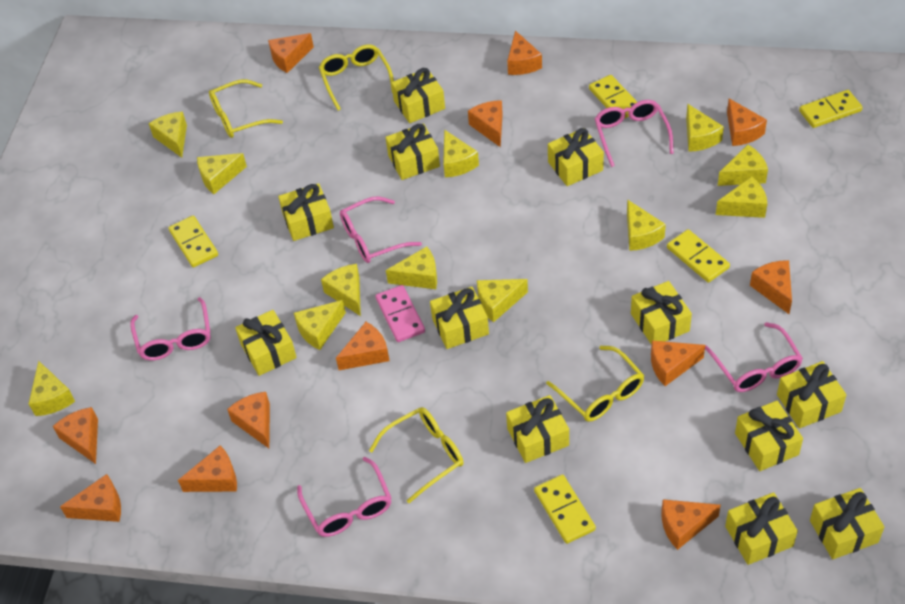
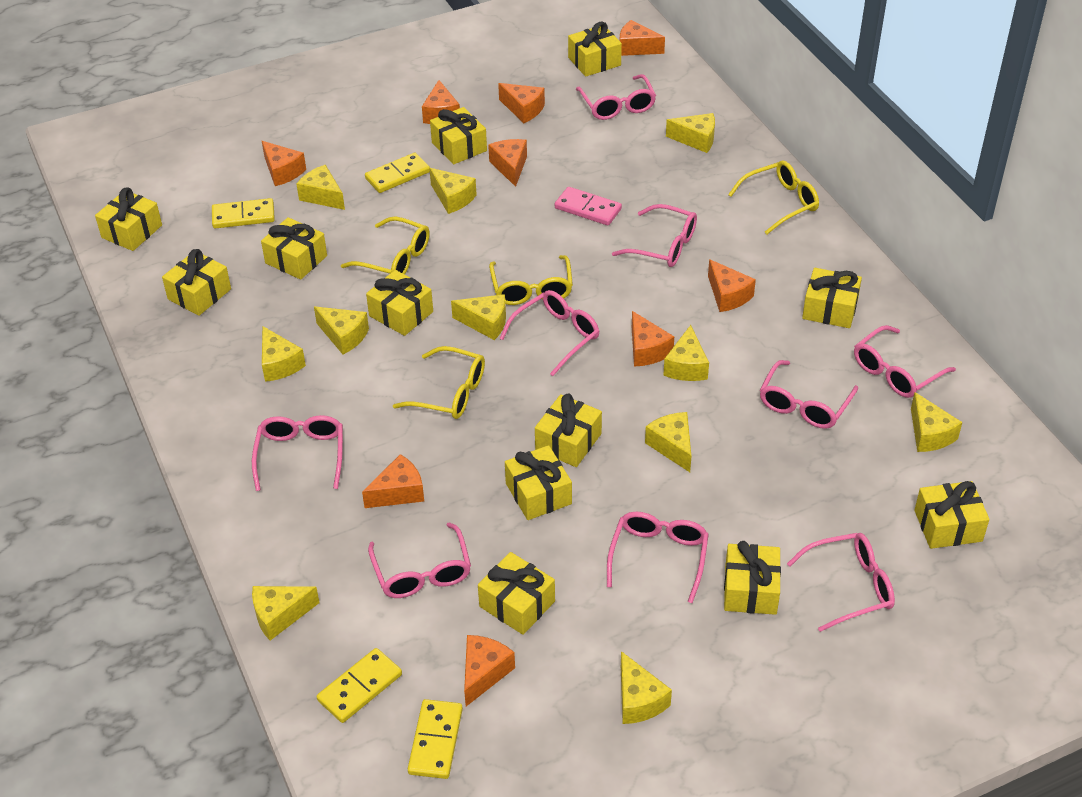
orange cheese: [53,407,98,464] [60,474,121,522] [178,445,237,492] [227,392,270,448] [268,33,314,73] [336,322,390,370] [468,100,503,147] [507,30,542,75] [651,340,705,386] [661,499,721,550] [727,99,767,146] [750,260,792,314] = 12 -> [262,141,306,186] [362,454,424,508] [422,80,460,124] [464,635,515,706] [488,139,527,187] [498,83,545,123] [620,20,665,56] [632,311,674,367] [708,259,756,312] = 9
pink glasses: [130,297,211,360] [297,457,391,537] [340,197,422,263] [595,100,674,167] [705,322,803,392] = 5 -> [252,415,343,491] [368,522,471,598] [499,290,600,376] [576,74,656,120] [607,511,709,603] [612,204,697,267] [760,360,858,429] [787,533,895,632] [854,325,956,398] = 9
yellow cheese: [29,361,75,416] [149,112,187,158] [197,153,247,194] [294,300,346,350] [321,264,361,316] [386,246,437,289] [443,130,479,177] [477,279,528,323] [627,200,666,251] [686,104,724,152] [716,176,767,218] [718,145,768,186] = 12 -> [252,586,320,641] [262,326,306,382] [296,165,345,210] [314,307,369,354] [430,168,477,214] [451,294,506,340] [621,651,672,724] [645,412,691,472] [663,325,709,381] [666,113,715,153] [911,392,962,452] = 11
yellow domino: [169,216,218,268] [534,474,596,544] [589,75,637,119] [667,229,730,283] [799,90,863,128] = 5 -> [212,198,275,229] [317,648,402,723] [365,153,430,193] [408,699,463,779] = 4

